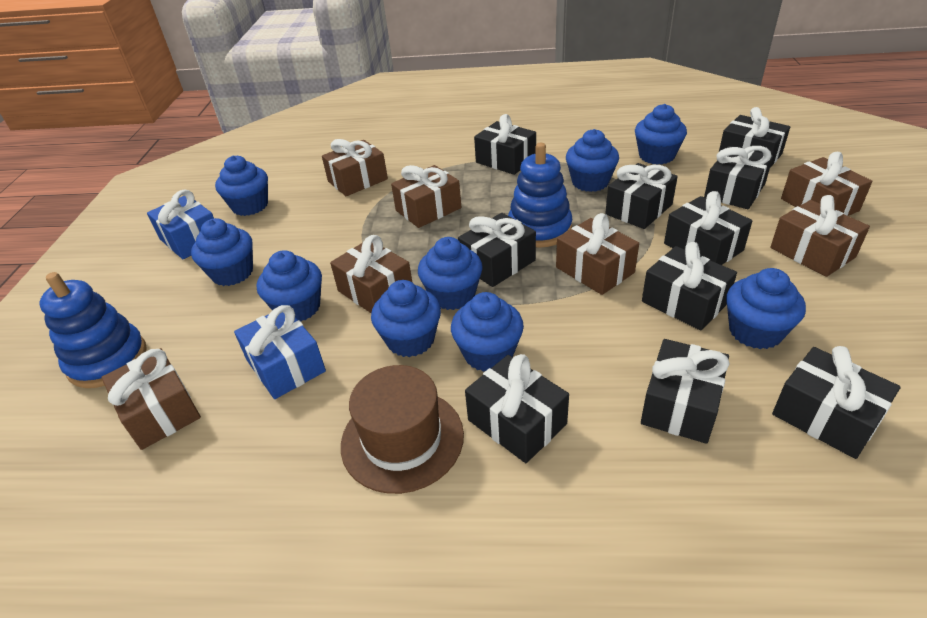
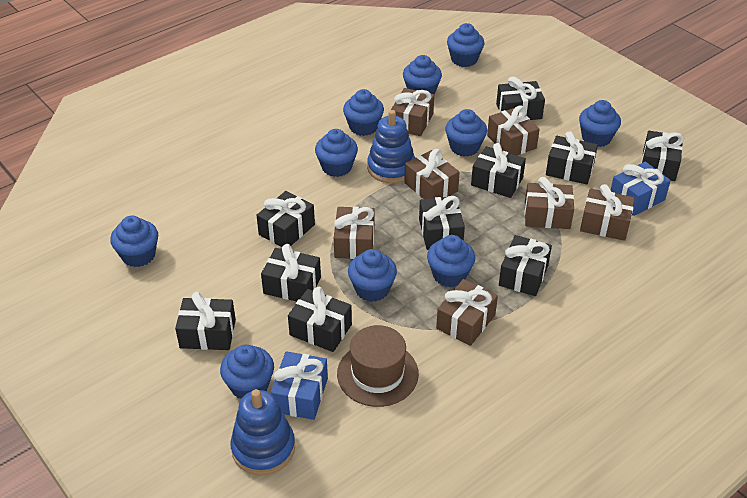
blue cupcake: [191,218,253,286] [215,156,268,216] [257,250,322,321] [371,280,441,357] [418,237,483,310] [451,292,524,372] [566,129,619,192] [635,104,687,165] [726,268,806,349] = 9 -> [110,216,158,267] [220,345,274,399] [315,129,358,177] [343,89,384,136] [348,249,397,302] [403,55,442,94] [427,235,475,287] [445,109,487,157] [447,23,485,67] [579,100,621,147] = 10

